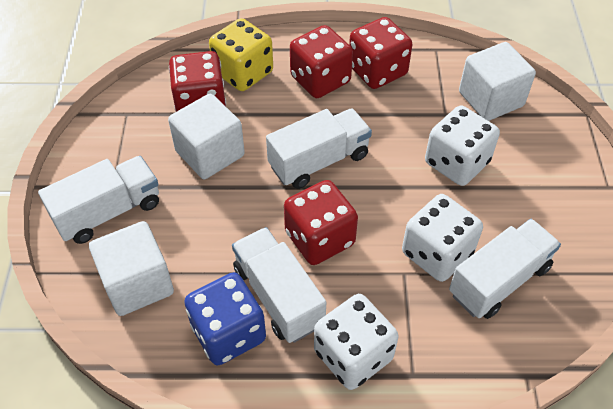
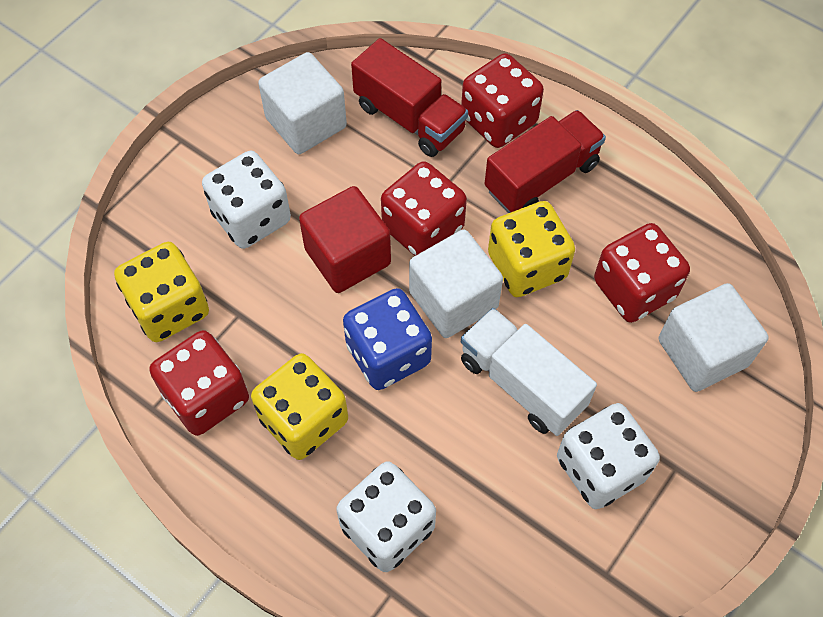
red cube: none = 0 -> [299,186,391,293] = 1
red truck: none = 0 -> [351,38,468,157] [485,110,606,213] = 2
white truck: [38,156,159,244] [232,227,326,343] [266,108,372,189] [449,219,561,319] = 4 -> [461,308,597,436] = 1
yellow dice: [209,18,273,91] = 1 -> [114,242,209,342] [251,353,348,460] [488,201,575,297] = 3

